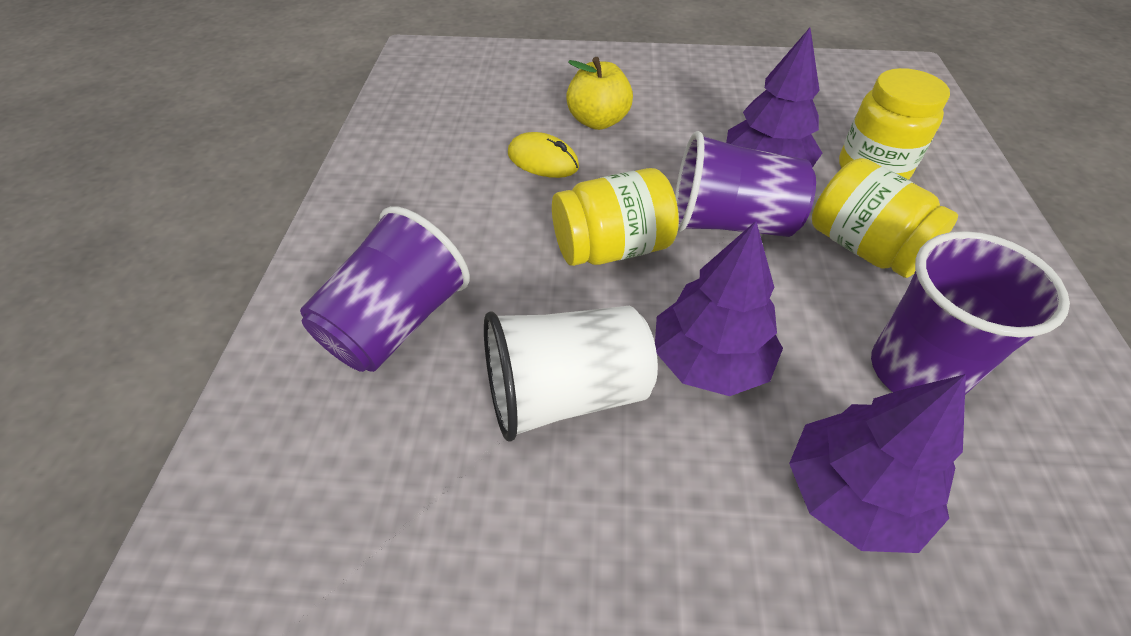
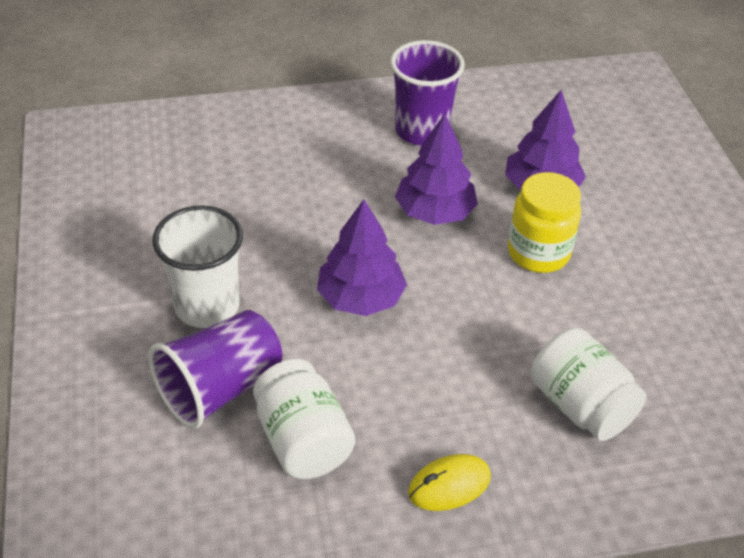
purple cup: [300,206,470,372] [675,131,816,237] [871,231,1070,395] = 3 -> [148,310,282,429] [390,40,465,146] = 2
white jar: none = 0 -> [253,359,355,479] [531,328,647,441] = 2
yellow apple: [566,57,633,130] = 1 -> none = 0
yellow jar: [552,168,679,266] [812,158,958,278] [839,68,950,180] = 3 -> [508,172,581,273] = 1

